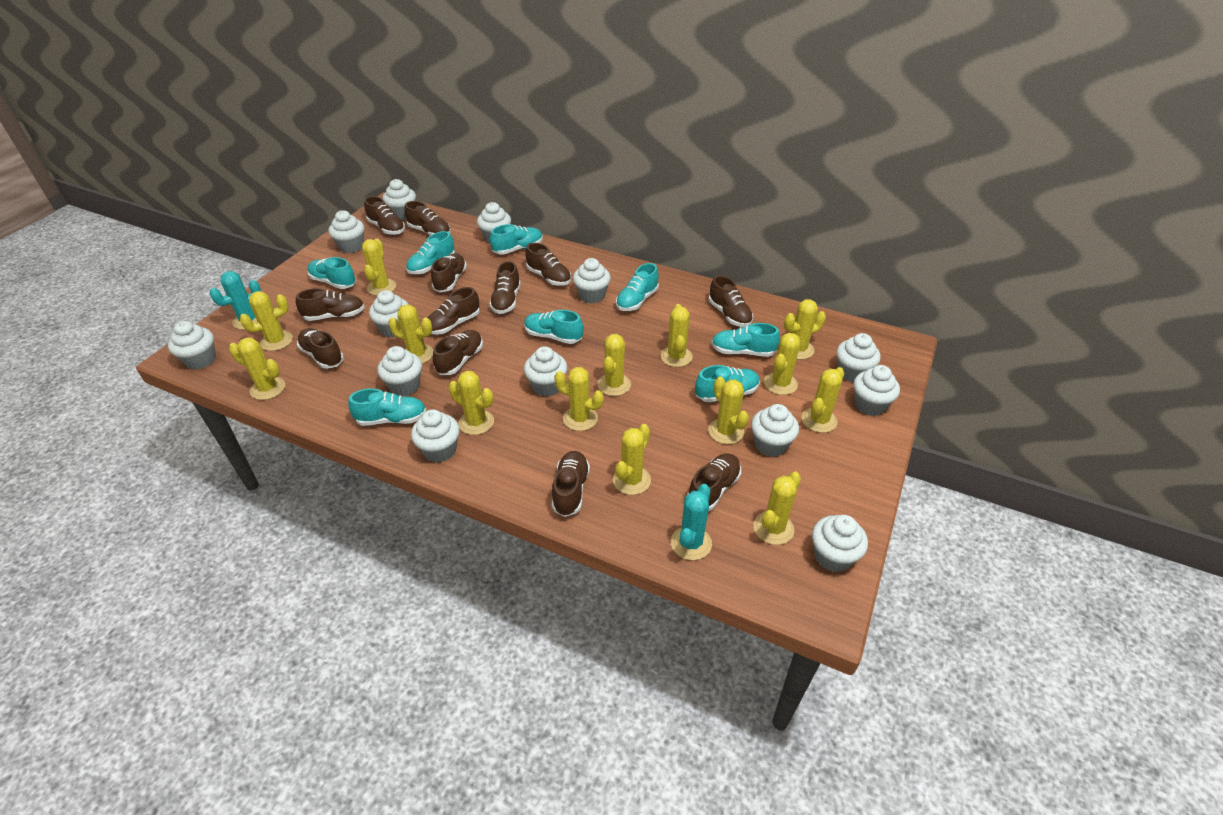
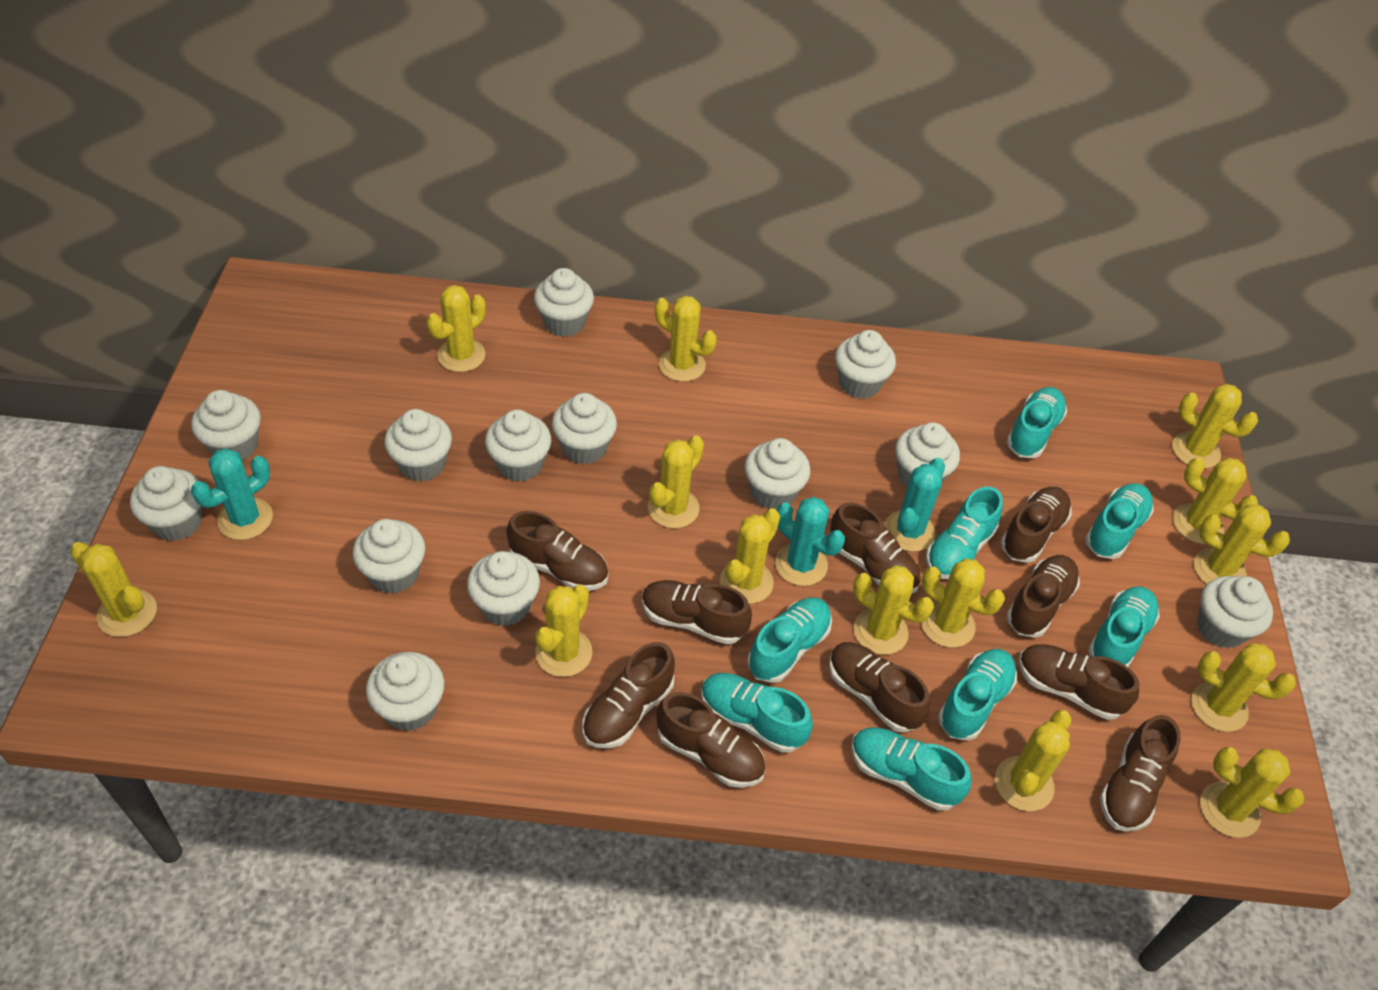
brown shoe: [296,288,365,321] [297,328,344,369] [364,196,405,235] [404,201,451,236] [428,287,480,335] [431,253,467,292] [433,330,483,375] [489,261,521,314] [525,243,571,286] [552,451,590,517] [687,453,741,511] [709,275,753,327] = 12 -> [506,511,609,591] [582,642,675,748] [642,580,752,644] [657,692,766,788] [829,642,930,733] [830,502,921,593] [1001,487,1072,563] [1007,555,1080,638] [1019,644,1139,720] [1100,715,1181,832] = 10
turquoise cactus: [209,271,261,330] [671,484,712,560] = 2 -> [191,448,273,540] [775,497,845,586] [884,458,945,552] = 3

